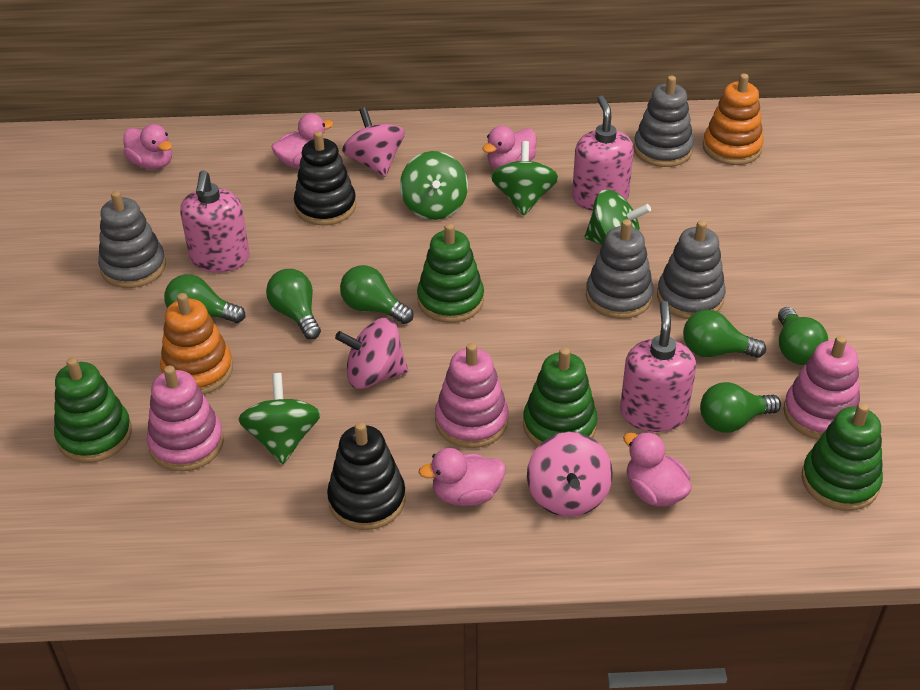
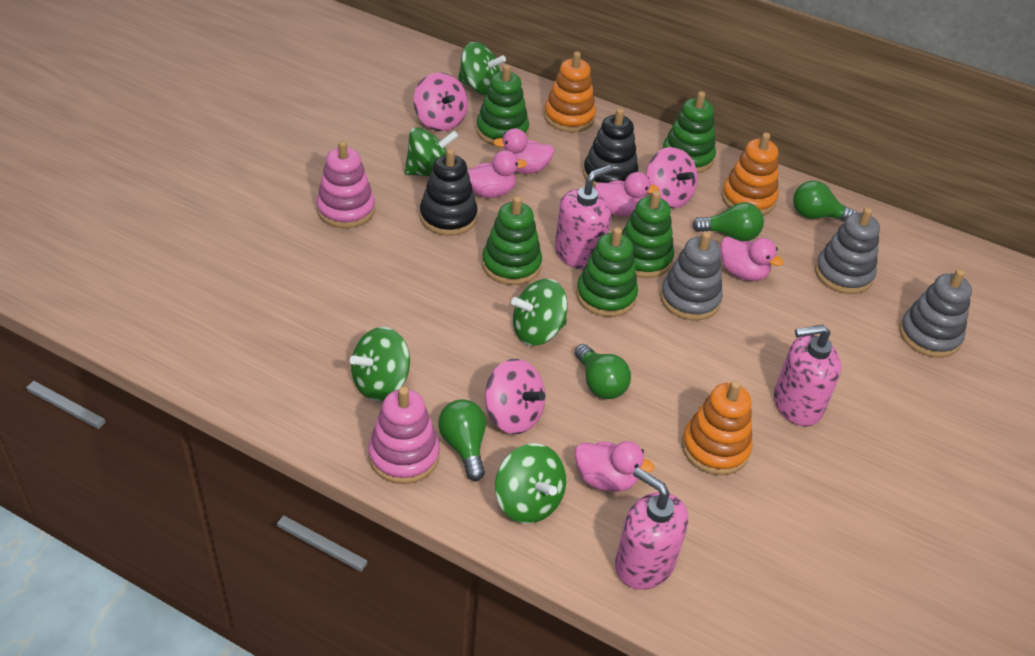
green light bulb: [164,274,245,323] [266,269,321,339] [340,265,414,324] [683,310,766,358] [700,382,781,433] [778,307,828,365] = 6 -> [438,399,486,481] [575,344,631,399] [692,202,764,242] [793,180,857,222] = 4
green spinning top: [238,373,321,464] [400,151,468,220] [491,141,559,216] [585,190,651,245] = 4 -> [350,327,410,401] [404,127,458,176] [458,42,506,95] [495,443,566,524] [511,279,568,346] = 5
green stacking toy: [54,357,132,463] [417,223,484,323] [523,347,597,446] [802,403,883,511] = 4 -> [476,64,529,145] [482,196,542,285] [576,227,638,317] [622,190,674,278] [663,91,716,173] = 5
grey stacking toy: [98,191,166,288] [586,219,654,319] [634,76,694,167] [657,220,726,319] = 4 -> [660,231,723,321] [815,207,880,294] [899,269,972,358] = 3
orange stacking toy: [160,293,233,395] [703,74,763,165] = 2 -> [544,51,596,132] [682,380,753,475] [721,132,778,215] = 3
pink stacking toy: [147,366,224,471] [435,343,508,448] [783,335,860,440] = 3 -> [316,141,375,228] [368,386,440,484] = 2

